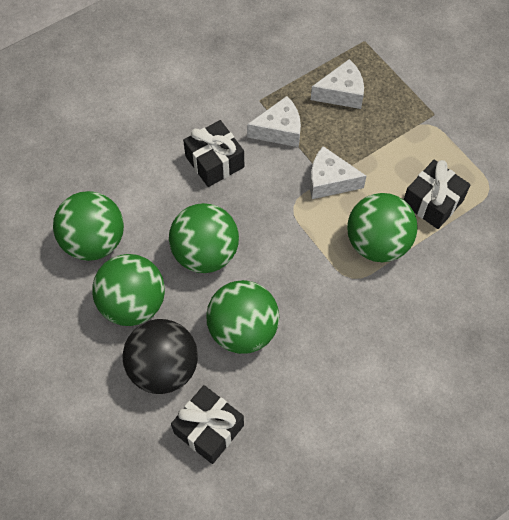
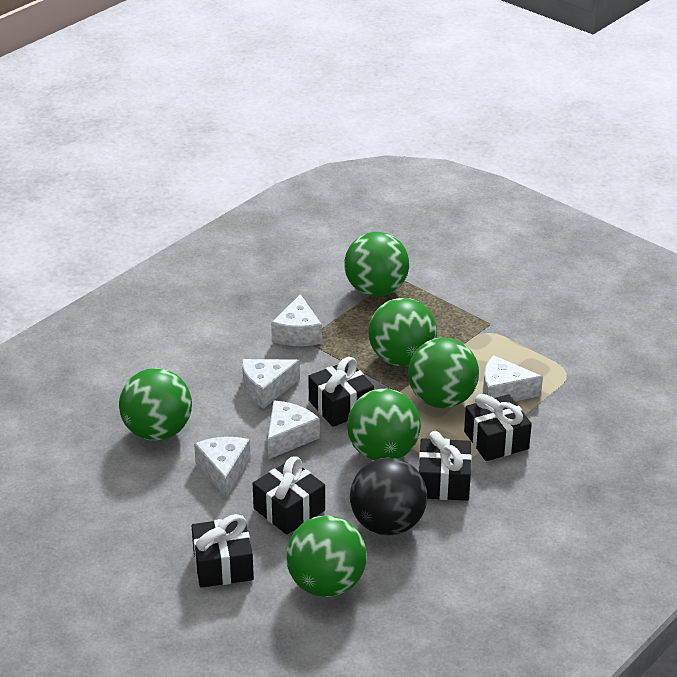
black gift: [171,385,244,464] [183,120,244,187] [404,160,471,229] = 3 -> [191,514,254,588] [253,457,325,535] [308,357,374,427] [418,431,472,501] [464,394,532,461] = 5
green ball: [53,191,124,261] [92,254,165,326] [169,203,239,273] [206,280,279,354] [347,193,418,262] = 5 -> [119,368,192,441] [286,515,367,597] [344,232,409,297] [347,388,421,461] [368,298,437,366] [408,337,479,408] = 6
white cheese: [247,96,301,147] [310,146,366,199] [311,59,364,109] = 3 -> [194,437,251,498] [242,359,300,408] [268,401,320,460] [271,294,322,346] [483,355,543,401] = 5

